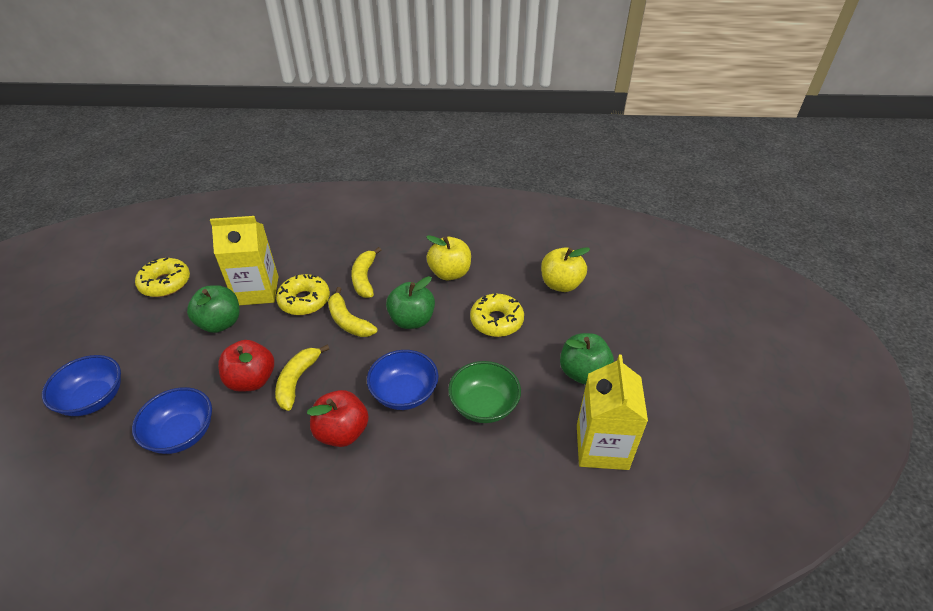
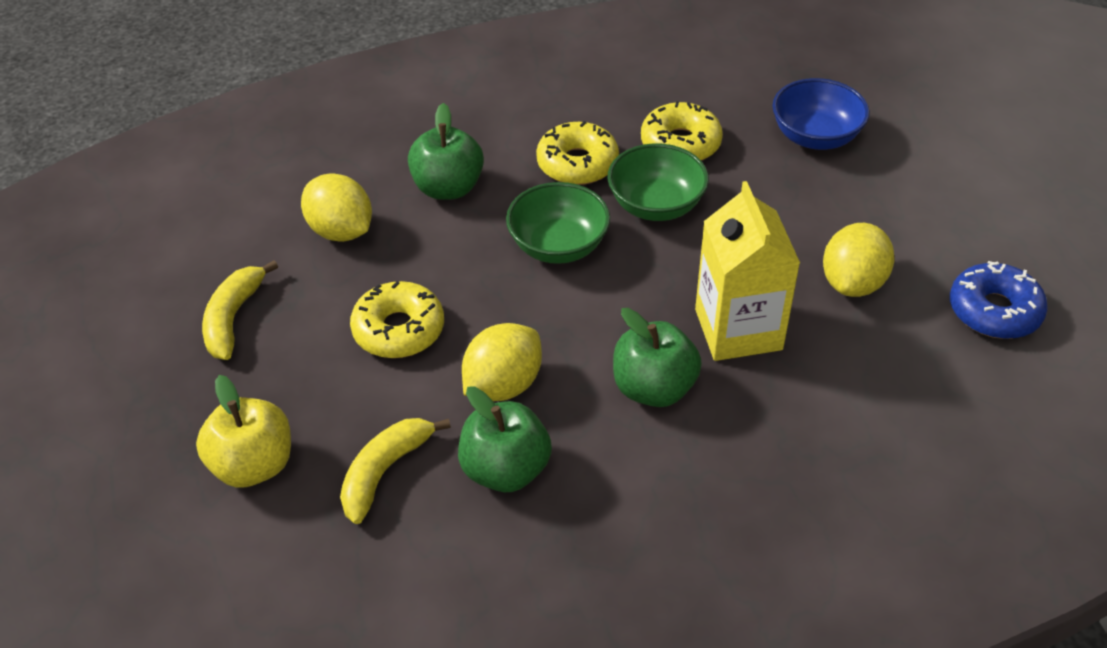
blue bowl: [42,355,121,416] [132,387,212,454] [367,350,438,410] = 3 -> [772,78,870,150] = 1
blue donut: none = 0 -> [950,261,1048,339] = 1
green bowl: [448,361,521,423] = 1 -> [506,182,610,264] [607,143,709,221] = 2
red apple: [218,340,274,392] [307,390,369,447] = 2 -> none = 0
yellow apple: [426,235,471,280] [541,247,590,292] = 2 -> [196,375,291,488] = 1
yellow banana: [275,345,329,411] [328,287,377,337] [351,247,381,298] = 3 -> [202,260,278,360] [340,418,451,524] = 2
yellow carton: [210,216,278,305] [577,355,648,470] = 2 -> [695,181,800,361] = 1
yellow lemon: none = 0 -> [301,173,372,242] [462,323,542,401] [823,223,895,297] = 3

